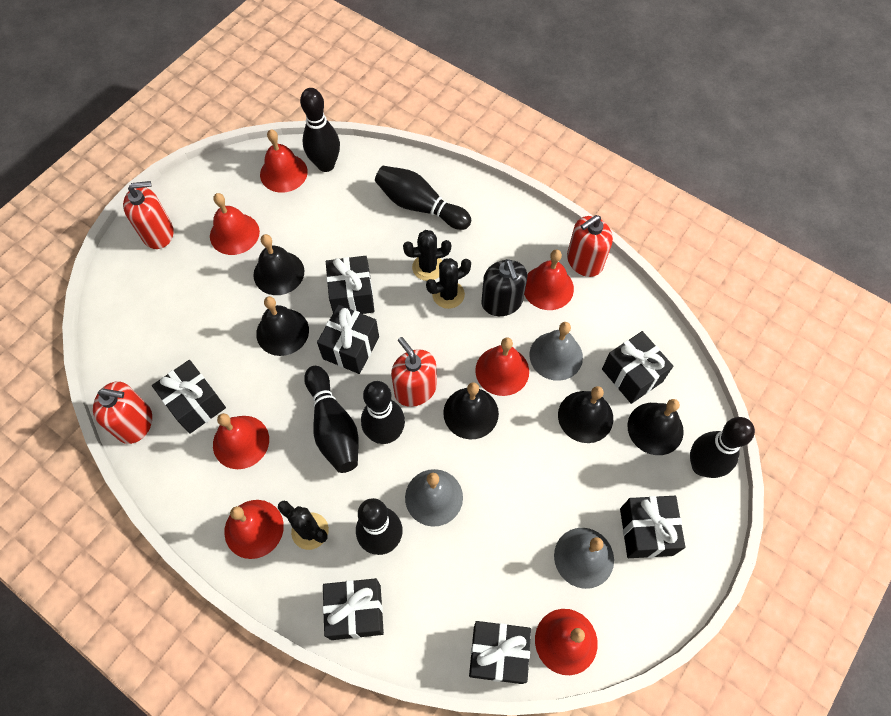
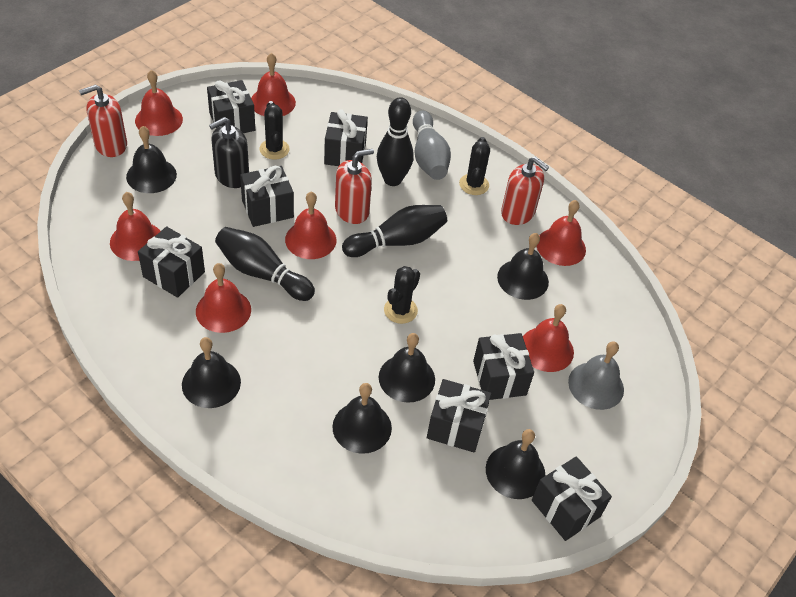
black bell: [253,234,304,295] [256,296,309,356] [443,382,499,439] [558,386,613,443] [627,399,684,455] = 5 -> [126,126,177,193] [182,337,241,408] [332,383,392,454] [379,333,435,403] [486,429,546,499] [497,233,549,300] = 6
black bowling pin: [300,88,340,172] [304,366,359,473] [356,498,403,555] [361,381,405,444] [375,166,471,230] [690,417,755,478] = 6 -> [215,227,315,301] [342,205,447,257] [377,97,414,186] = 3
grey bell: [405,469,463,527] [529,322,583,381] [554,528,614,589] = 3 -> [568,341,624,410] = 1
grey bowling pin: none = 0 -> [413,110,451,180] = 1
red soap dispenser: [93,381,152,444] [123,181,174,249] [391,337,437,407] [567,215,613,277] = 4 -> [79,85,127,157] [335,149,374,224] [501,157,549,225] = 3

